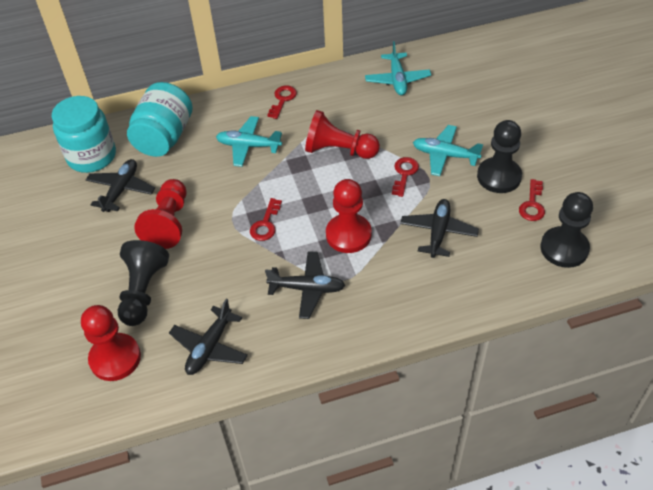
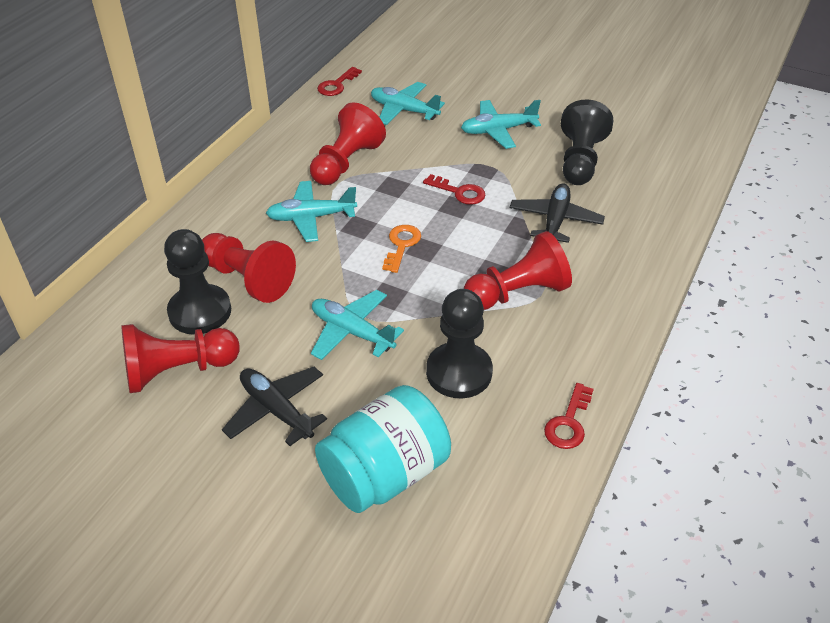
black plane: [86,159,155,212] [169,299,248,375] [265,251,345,319] [400,199,479,258] = 4 -> [222,367,327,446] [510,184,605,243] = 2
orange key: none = 0 -> [382,225,421,273] = 1
red key: [250,198,282,241] [267,85,297,119] [392,157,419,197] [519,179,545,221] = 4 -> [317,67,362,96] [423,174,485,205] [544,383,594,449] = 3
turquoise jar: [52,96,116,173] [127,82,193,157] = 2 -> [315,385,451,513] = 1
turquoise plane: [216,116,282,167] [365,41,431,95] [413,125,483,176] = 3 -> [266,181,357,242] [311,290,404,360] [371,82,445,125] [461,100,541,149] = 4

